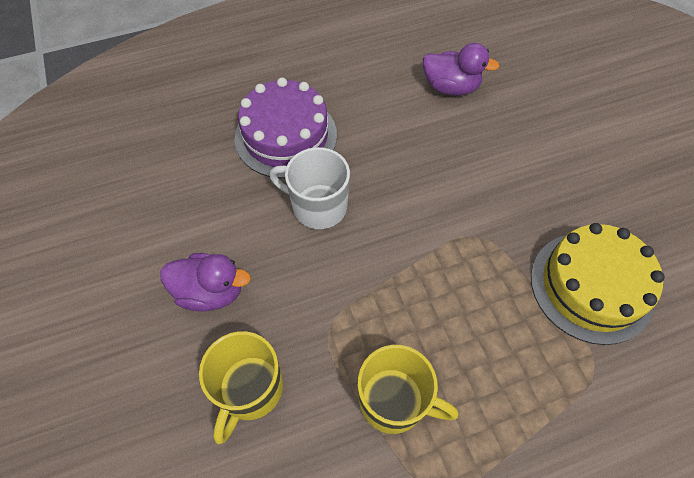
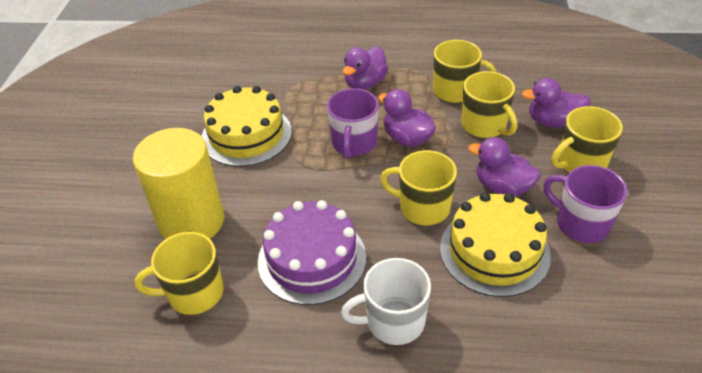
purple duck: [160,253,251,312] [423,43,500,96] = 2 -> [343,47,388,90] [378,89,436,147] [468,137,541,196] [522,78,590,128] = 4
purple mug: none = 0 -> [327,88,379,159] [543,165,628,243] = 2
yellow cake: [531,223,665,345] = 1 -> [202,86,292,167] [440,192,551,297] = 2
yellow cylinder: none = 0 -> [133,128,224,239] = 1
yellow mug: [199,331,283,444] [358,345,458,434] = 2 -> [135,232,224,315] [380,150,457,225] [433,40,497,103] [461,71,517,138] [551,106,623,172] = 5

